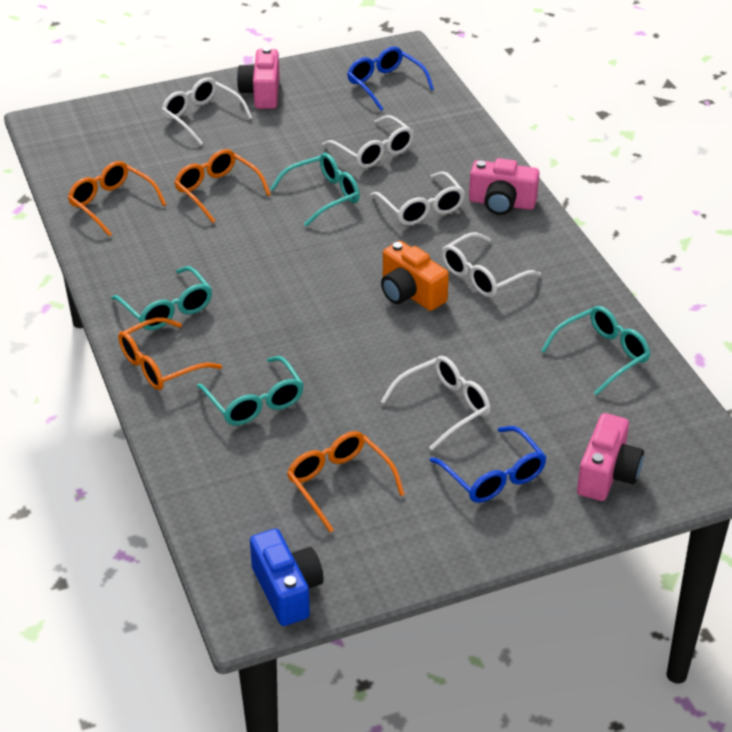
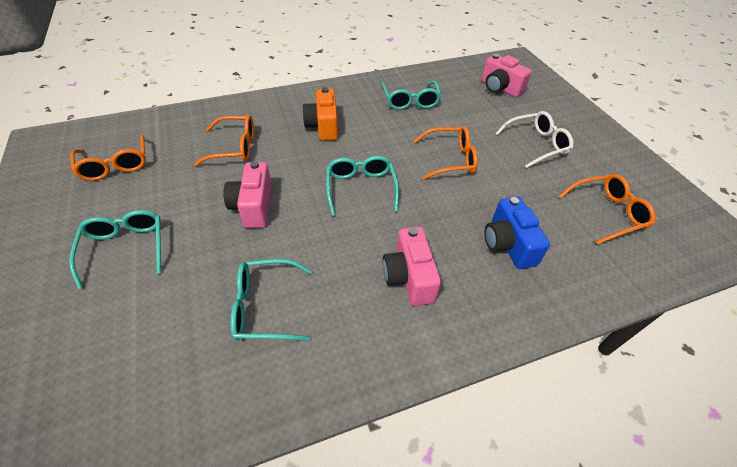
blue glasses: [347,46,434,111] [430,426,547,503] = 2 -> none = 0
white glasses: [162,77,252,145] [323,115,414,168] [370,171,465,226] [381,356,490,450] [442,232,541,297] = 5 -> [495,111,573,168] = 1

